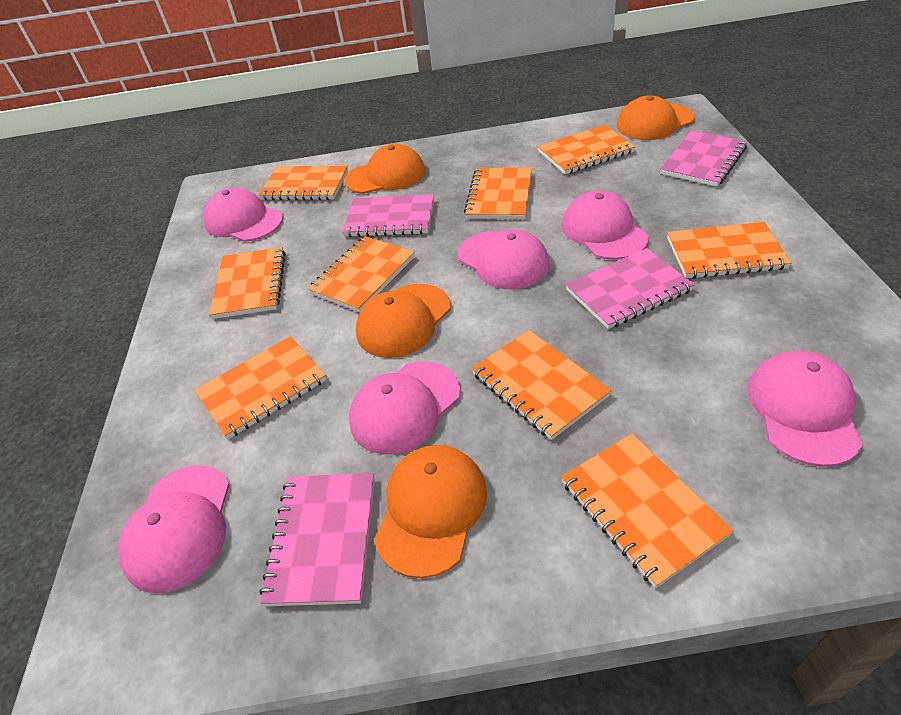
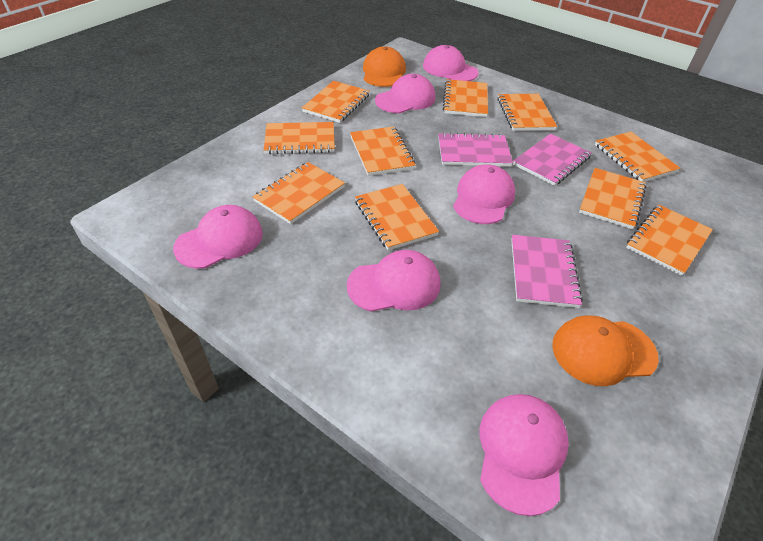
orange cap: [345,144,426,194] [356,284,451,358] [374,445,487,578] [617,96,695,140] = 4 -> [363,47,406,87] [552,315,659,386] = 2
orange notebook: [195,336,327,439] [209,247,285,319] [258,166,348,200] [307,236,415,312] [464,167,532,219] [472,330,612,440] [538,125,635,175] [561,433,734,588] [667,222,791,279] = 9 -> [252,162,345,224] [264,122,335,154] [302,81,370,123] [350,127,416,176] [355,184,439,251] [443,79,488,117] [497,94,557,131] [579,168,646,230] [595,132,680,182] [626,205,713,276] = 10
pink notebook: [260,473,375,606] [342,194,434,237] [565,248,695,329] [660,131,747,187] = 4 -> [438,132,513,167] [511,235,583,308] [513,134,591,186] = 3

